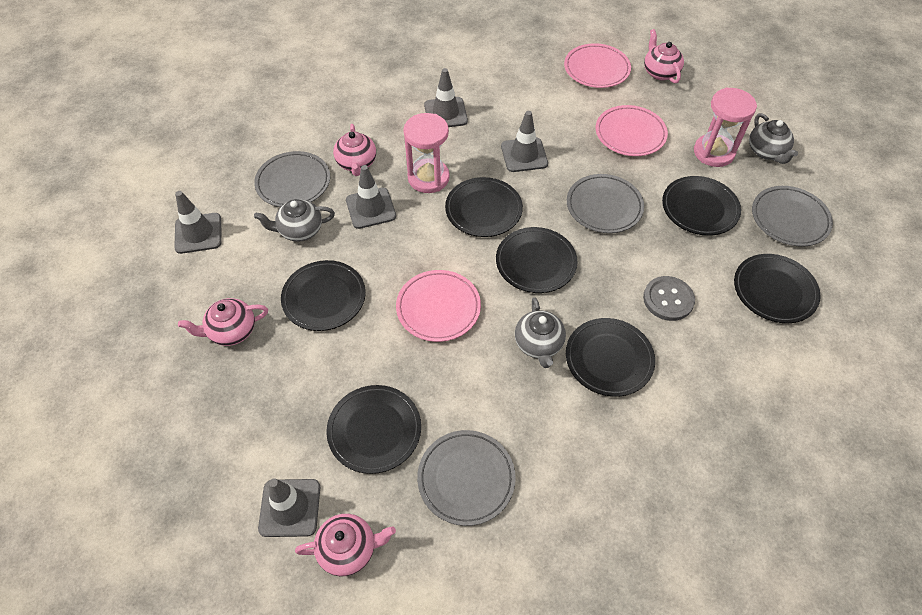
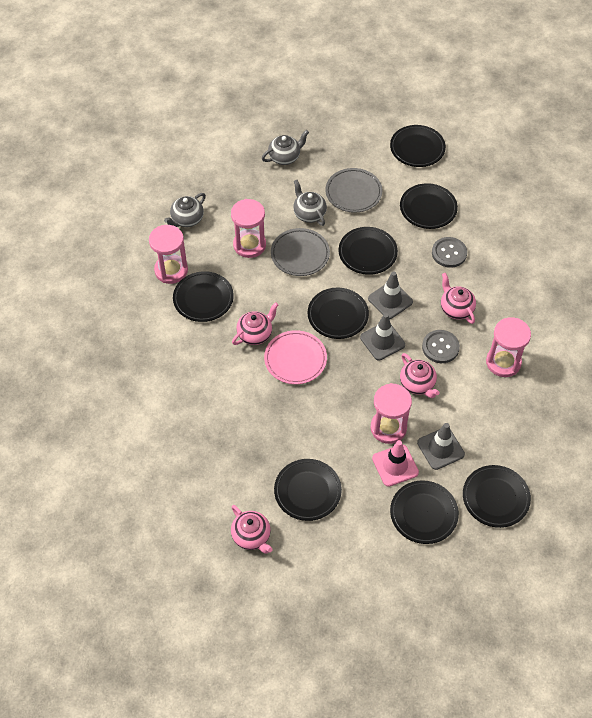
black plate: [281,260,366,331] [326,385,421,474] [445,177,523,237] [496,227,578,293] [566,318,655,397] [662,176,741,236] [734,254,821,323] = 7 -> [173,271,234,322] [274,459,342,521] [308,288,369,339] [339,227,398,275] [390,125,446,167] [390,480,459,544] [400,183,458,229] [463,465,531,528] = 8
grey button: [643,276,695,321] = 1 -> [422,330,460,363] [432,237,467,268] = 2
grey plate: [254,151,330,207] [417,430,516,526] [567,174,644,233] [752,186,833,247] = 4 -> [271,228,330,276] [325,168,382,213] = 2
grey traffic cone: [174,191,222,254] [258,478,320,537] [346,165,396,229] [424,68,468,127] [501,111,548,172] = 5 -> [360,313,405,360] [368,272,413,319] [417,423,465,470] = 3
pink hourglass: [403,113,449,193] [694,88,757,167] = 2 -> [149,225,188,284] [231,199,266,258] [371,383,412,444] [486,317,531,377] = 4
pink plate: [396,270,481,342] [564,43,631,88] [596,105,668,156] = 3 -> [264,330,327,384] = 1
pink traffic cone: none = 0 -> [372,440,419,487] = 1

